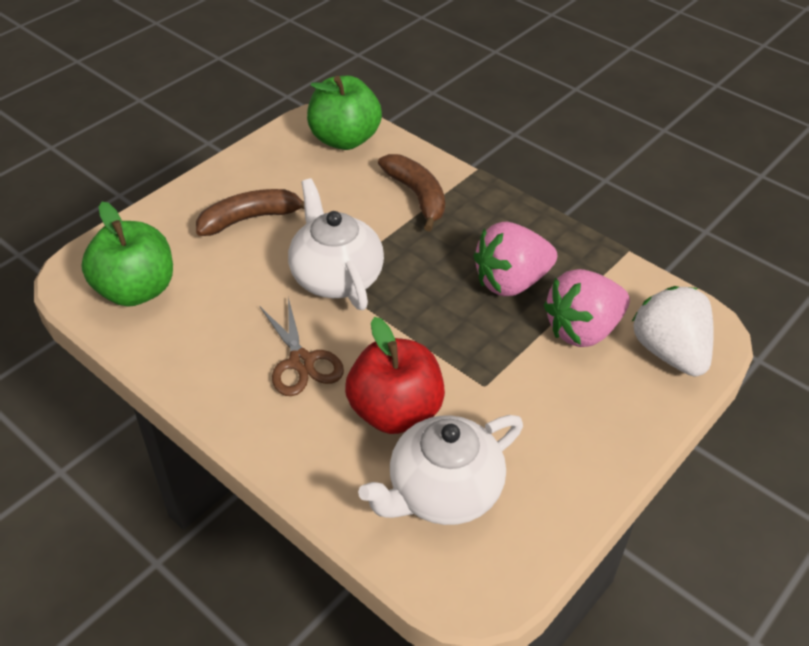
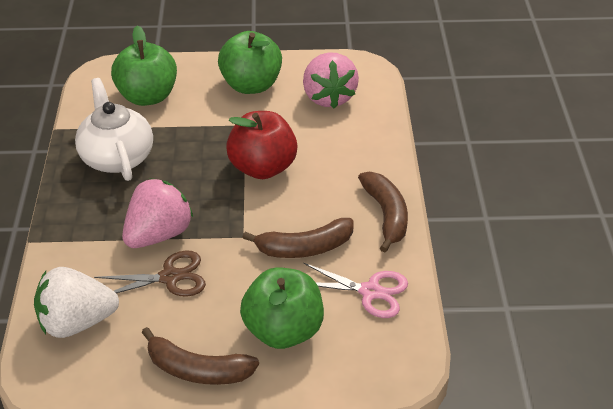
brown banana: [196,189,304,236] [378,154,445,231] = 2 -> [141,327,259,385] [242,218,353,258] [358,172,408,252] = 3
green apple: [81,202,173,307] [307,76,382,150] = 2 -> [111,25,177,106] [218,31,282,94] [240,267,324,349] = 3
pink scissors: none = 0 -> [303,263,408,318] = 1
white teapot: [288,178,384,310] [358,415,523,525] = 2 -> [75,78,153,181] = 1

